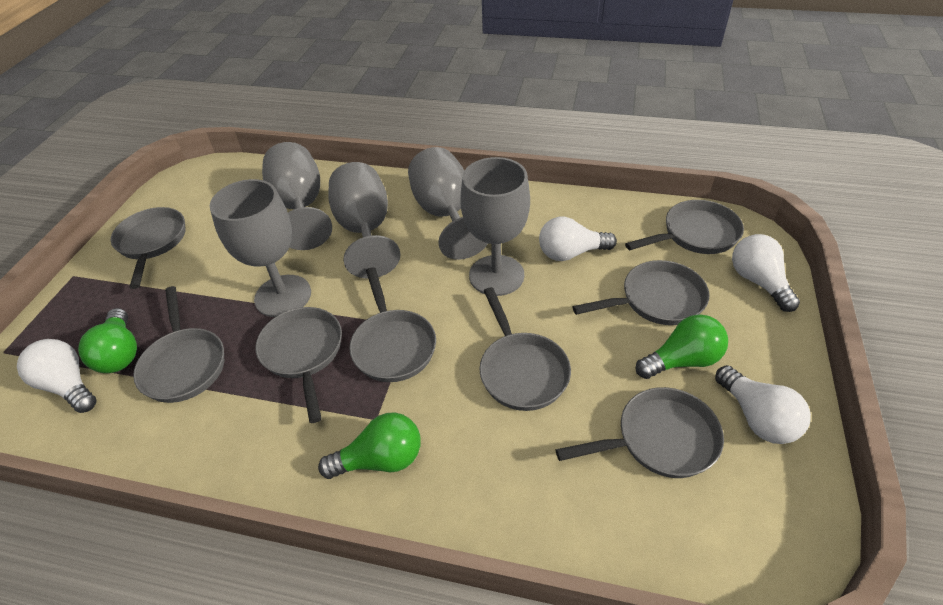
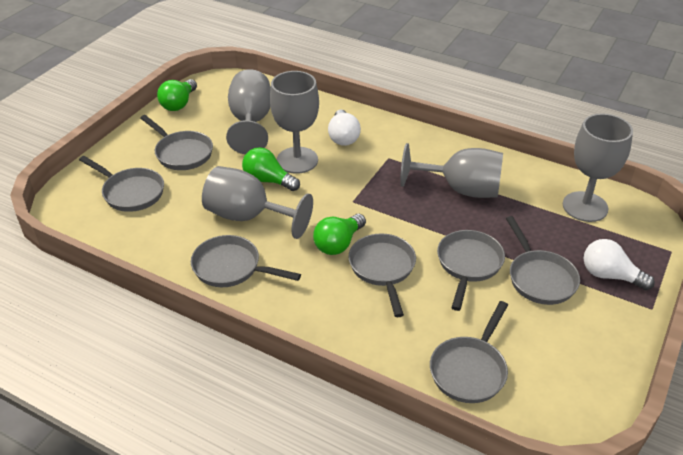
grey pan: [111,207,185,289] [133,286,224,403] [255,307,342,423] [349,267,436,382] [479,287,571,411] [556,387,724,478] [572,260,709,325] [625,200,744,254] = 8 -> [79,156,164,212] [140,115,213,170] [191,235,301,287] [348,233,416,317] [430,301,508,403] [437,230,505,311] [506,216,580,305] = 7
white light bulb: [17,339,97,413] [539,217,617,261] [715,365,811,444] [732,234,800,312] = 4 -> [328,109,361,146] [584,239,655,290] = 2

